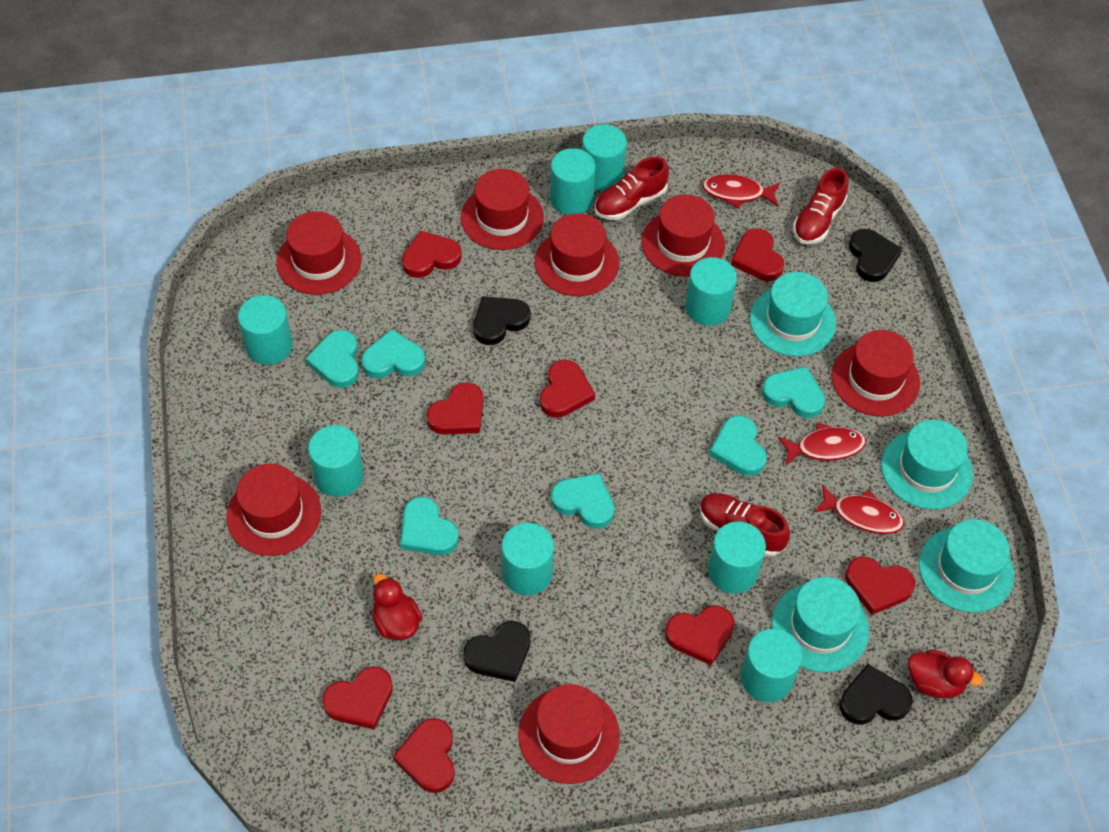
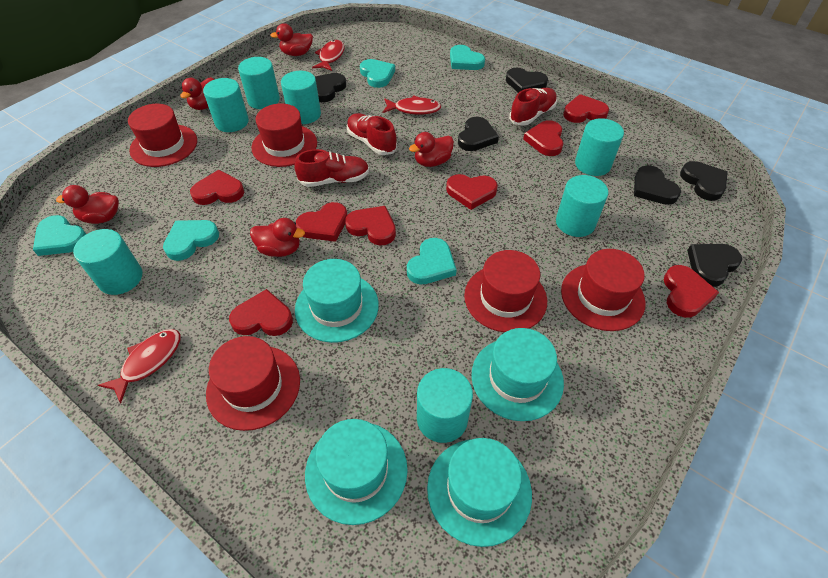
black heart: [463,621,531,682] [473,296,530,345] [839,664,912,725] [849,229,902,282] = 4 -> [315,73,346,102] [458,117,499,151] [506,68,548,93] [634,165,681,205] [680,161,728,201] [687,244,742,287] = 6
red duck: [372,573,422,640] [908,649,983,698] = 2 -> [56,185,119,224] [180,77,214,110] [250,218,305,257] [270,23,313,56] [409,132,454,167] = 5
red hat: [226,464,321,556] [276,212,362,295] [461,169,544,250] [518,684,620,784] [535,213,619,296] [641,195,725,277] [831,330,920,416] = 7 -> [128,104,197,167] [206,336,300,431] [251,103,317,167] [464,250,547,332] [561,249,646,331] = 5
turquoise cylinder: [238,295,293,365] [308,425,364,497] [502,523,554,595] [550,148,596,215] [582,124,627,191] [685,257,737,326] [708,521,766,594] [741,629,802,702] = 8 -> [73,229,142,295] [203,78,249,132] [238,57,280,109] [281,71,321,124] [417,368,473,443] [556,175,608,237] [575,118,624,176] = 7
turquoise heart: [305,330,359,388] [361,329,426,379] [400,496,459,555] [551,473,614,529] [709,415,767,476] [762,366,825,418] = 6 -> [33,215,86,256] [163,220,219,261] [360,59,395,88] [407,238,457,285] [450,45,485,70] = 5

